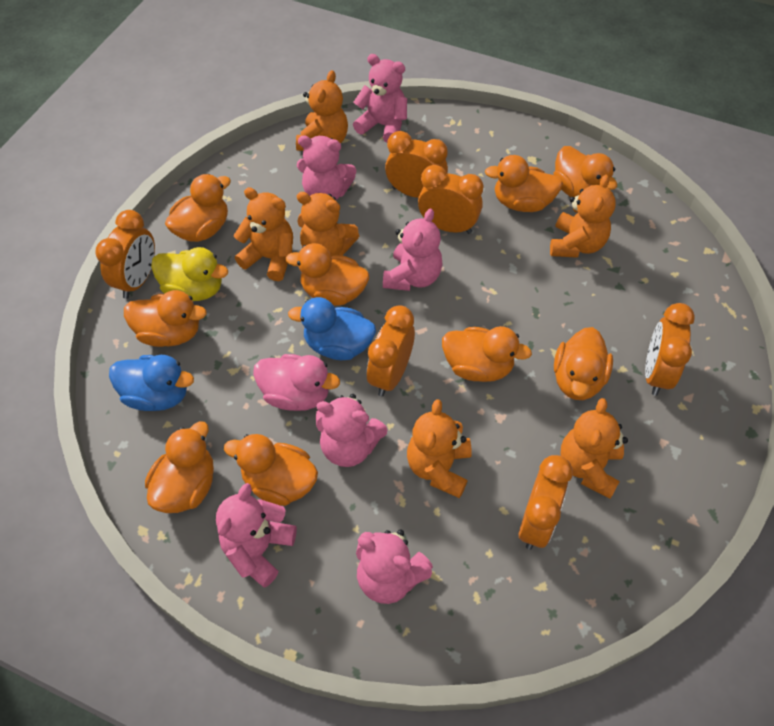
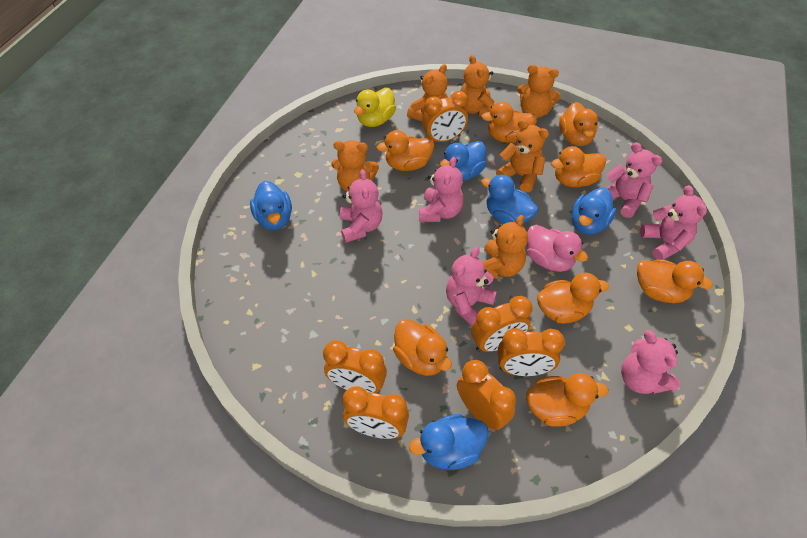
blue duck: [109,355,194,411] [288,297,376,360] = 2 -> [250,181,292,230] [409,414,488,470] [440,141,486,181] [481,175,538,224] [572,188,616,234] = 5
orange duck: [124,290,207,347] [145,421,214,513] [165,174,231,242] [224,434,318,506] [286,243,369,306] [442,326,532,382] [485,155,563,212] [553,146,617,197] [554,327,613,400] = 9 -> [376,130,434,171] [393,319,452,376] [481,102,537,143] [526,373,608,427] [537,273,609,324] [551,146,606,187] [559,102,598,146] [637,259,713,303] = 8

